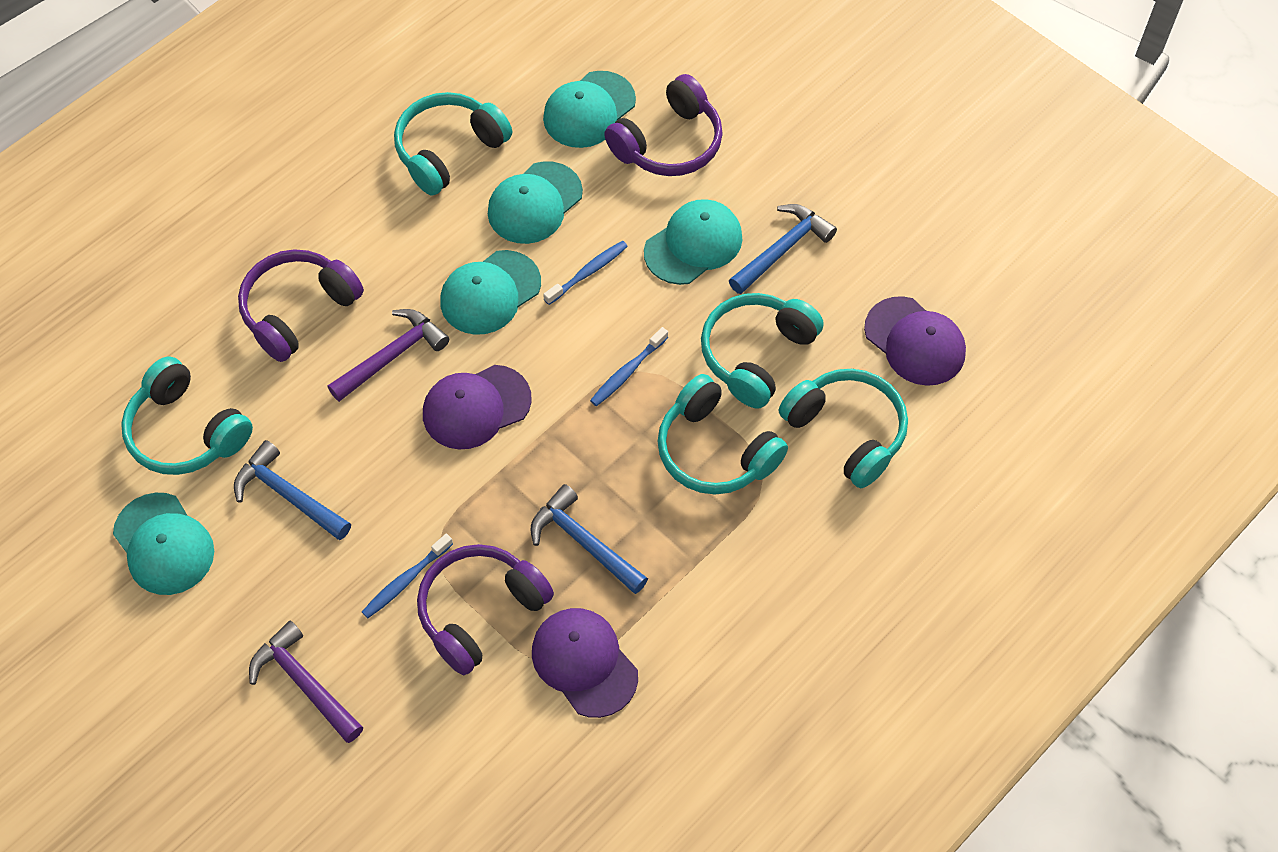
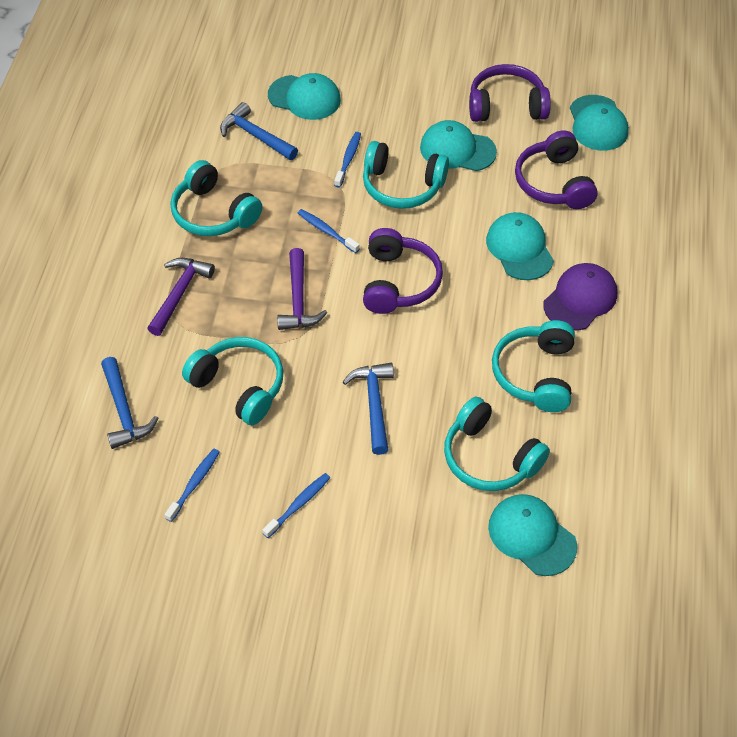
blue toothbrush: [362,534,453,618] [543,241,628,305] [590,327,668,406] = 3 -> [165,449,219,522] [263,473,330,538] [298,209,360,253] [334,132,361,188] = 4
purple cap: [423,365,532,449] [532,608,638,718] [864,296,966,386] = 3 -> [543,263,617,330] = 1

